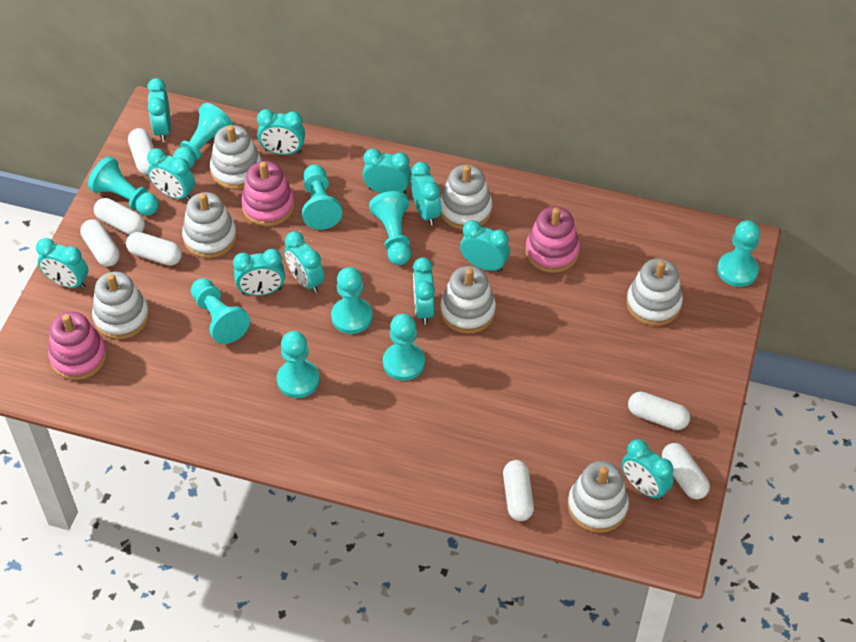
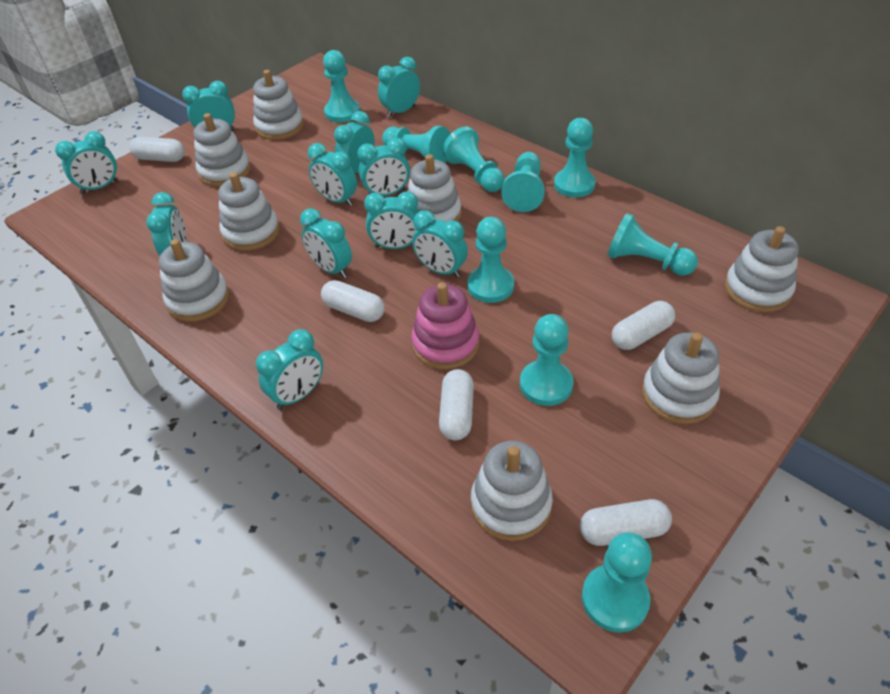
pink stacking toy: [48,311,107,380] [241,161,295,226] [525,207,580,273] = 3 -> [411,282,479,369] = 1
white capsule: [80,219,120,267] [94,198,145,235] [126,232,182,266] [128,128,154,175] [503,460,534,521] [628,392,690,430] [662,443,710,499] = 7 -> [130,137,185,162] [321,280,385,322] [439,369,474,440] [580,499,672,546] [612,301,675,350] = 5
white stacking toy: [92,272,149,339] [182,192,237,258] [210,125,262,190] [440,165,492,230] [440,266,496,334] [568,461,629,533] [626,258,683,326] = 7 -> [159,239,229,322] [193,113,251,187] [218,172,280,251] [253,70,304,140] [407,154,462,222] [471,441,553,541] [642,332,720,424] [725,226,799,312] = 8

